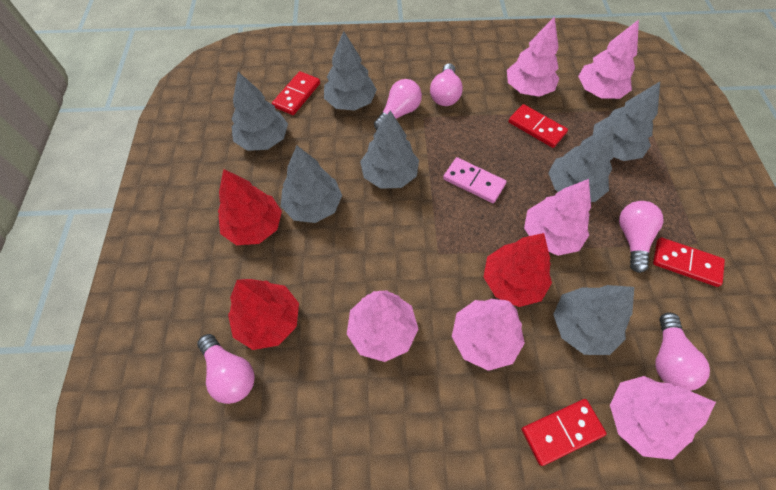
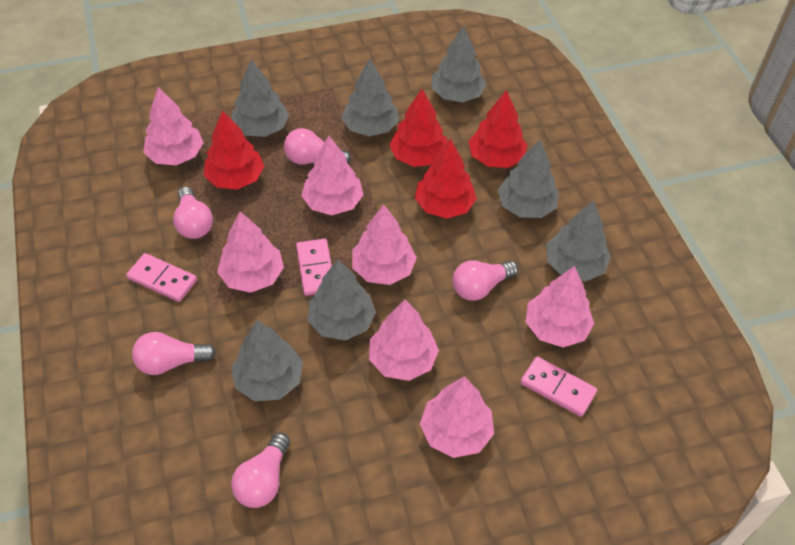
pink domino: [443,157,506,203] = 1 -> [126,253,197,302] [296,239,332,296] [520,356,597,417] = 3
pink tree: [347,290,418,362] [452,299,525,371] [507,16,559,97] [524,179,591,256] [578,20,639,99] [610,376,716,460] = 6 -> [143,87,204,165] [217,212,284,293] [301,136,363,215] [352,204,417,285] [369,300,439,381] [420,376,494,458] [526,266,594,347] = 7
red domino: [272,71,320,115] [509,104,568,148] [522,399,607,466] [653,237,725,287] = 4 -> none = 0
red tree: [218,169,282,245] [228,279,299,350] [484,233,552,307] = 3 -> [204,110,264,190] [389,89,447,167] [415,139,477,219] [468,90,527,168] = 4

